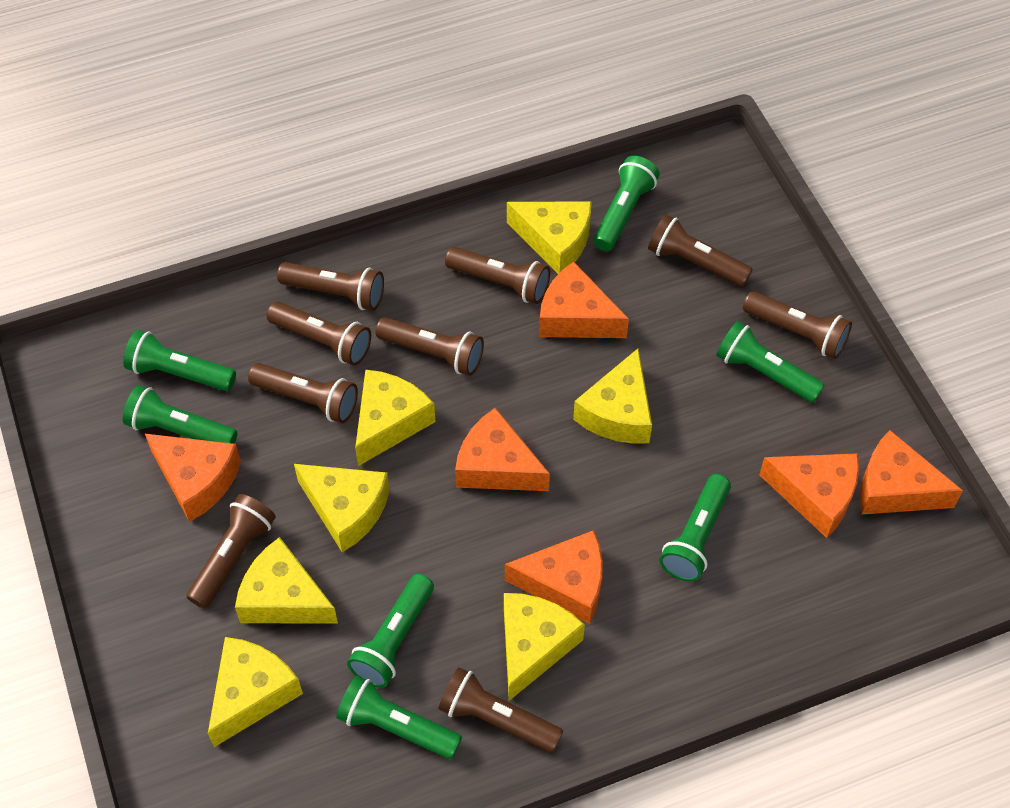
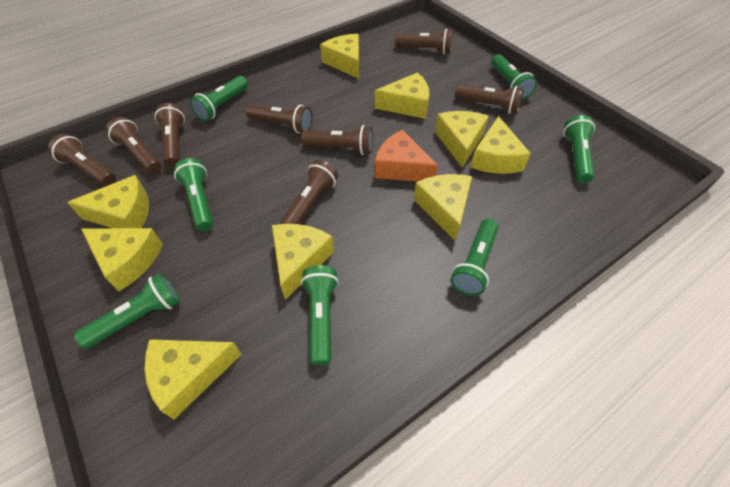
brown flashlight: [187,494,276,609] [248,363,358,423] [267,302,371,366] [277,262,384,311] [375,317,484,376] [439,667,563,753] [445,247,550,304] [648,214,753,287] [743,291,852,359] = 9 -> [48,134,116,187] [106,117,162,174] [154,103,185,167] [245,104,313,133] [280,160,338,224] [301,125,373,155] [395,28,453,54] [455,84,524,114] = 8
orange cheese: [145,434,241,522] [455,408,550,491] [505,530,603,624] [539,262,629,338] [759,453,859,538] [860,430,963,514] = 6 -> [374,130,438,182] = 1
yellow cheese: [208,637,303,747] [235,537,338,624] [294,464,390,552] [355,370,436,466] [504,593,585,701] [507,201,592,274] [573,349,652,444] = 7 -> [67,175,149,228] [81,228,163,291] [144,339,242,419] [272,224,334,300] [320,34,359,78] [374,72,429,119] [414,174,472,242] [435,111,489,168] [471,116,531,174] = 9

